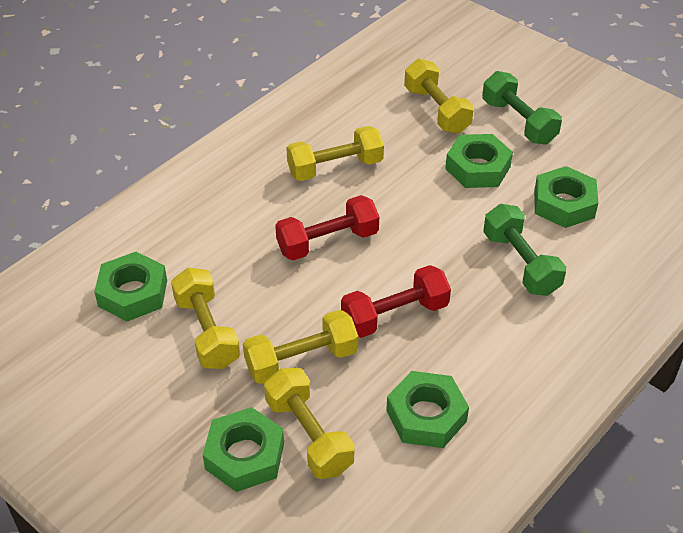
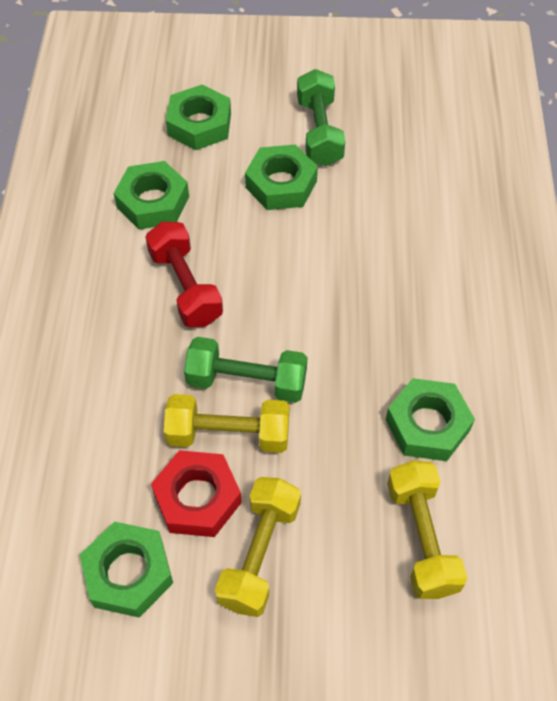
red dumbbell: [275,195,379,260] [341,265,451,338] = 2 -> [145,222,223,327] = 1
red nut: none = 0 -> [151,450,242,537] = 1
yellow dumbbell: [171,268,240,369] [243,310,358,384] [264,368,355,479] [286,126,384,181] [404,59,474,134] = 5 -> [164,394,289,453] [215,477,301,617] [387,460,467,599] = 3

